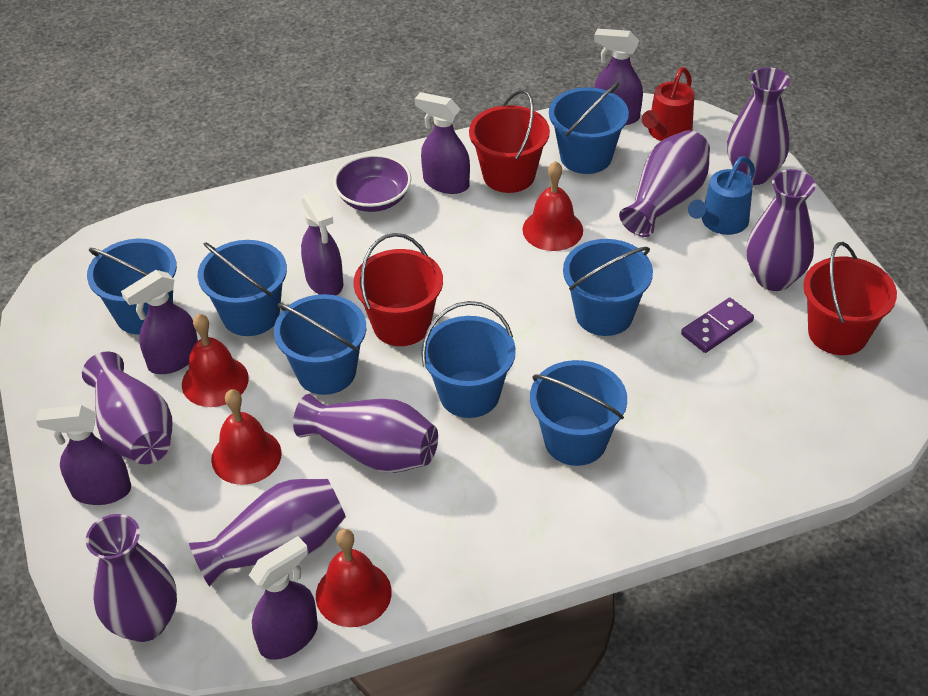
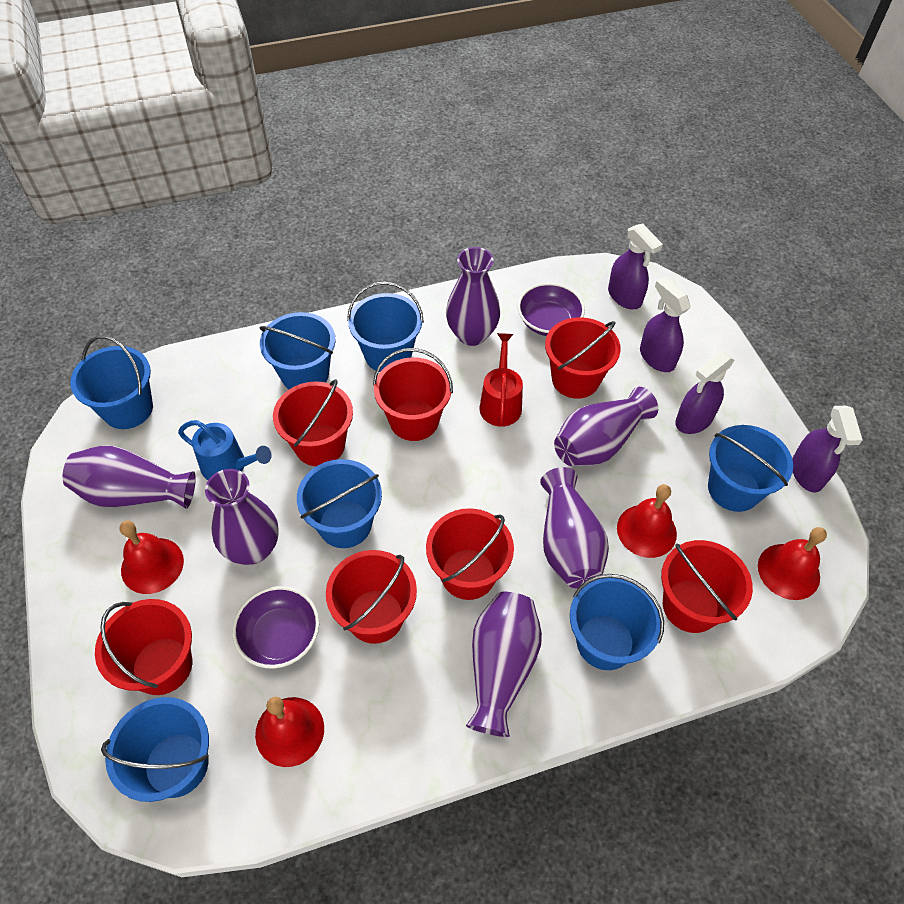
purple bowl: [333,154,411,212] = 1 -> [232,586,319,669] [517,283,585,336] = 2
purple domino: [681,298,754,353] = 1 -> none = 0
purple spray bottle: [36,405,131,505] [121,270,198,374] [249,536,318,660] [301,191,343,295] [415,92,470,194] [594,28,643,125] = 6 -> [608,224,663,309] [640,277,691,372] [675,352,734,434] [792,406,862,492] = 4
purple vase: [82,352,172,464] [86,514,177,642] [189,479,346,587] [293,394,438,473] [619,130,710,237] [727,67,790,185] [746,169,816,291] = 7 -> [62,445,196,509] [205,469,279,565] [446,247,500,346] [466,592,542,737] [540,467,609,589] [554,387,658,466] = 6
red bucket: [353,233,443,346] [469,90,550,193] [803,242,897,355] = 3 -> [95,599,192,695] [273,379,353,466] [326,550,417,644] [373,348,453,441] [426,508,514,600] [545,317,621,399] [661,540,753,633] = 7

